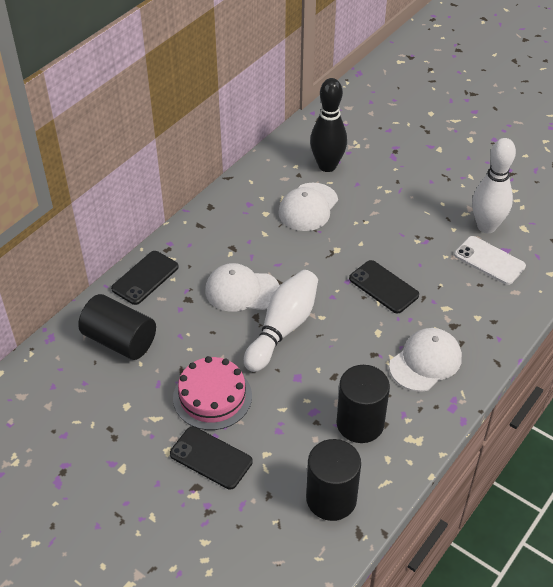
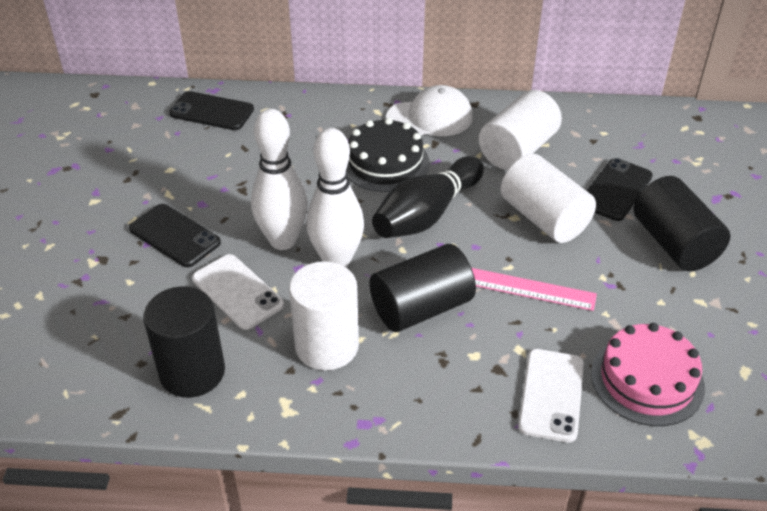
black cake: none = 0 -> [346,118,430,192] = 1
pink ruler: none = 0 -> [472,268,597,311] = 1
white cap: [205,263,280,312] [278,183,338,231] [389,328,462,392] = 3 -> [386,85,473,136] = 1
white cylinder: none = 0 -> [289,261,359,370] [479,90,562,170] [501,154,596,243] = 3
white phone: [454,236,526,285] = 1 -> [192,254,284,330] [518,349,584,443] = 2

